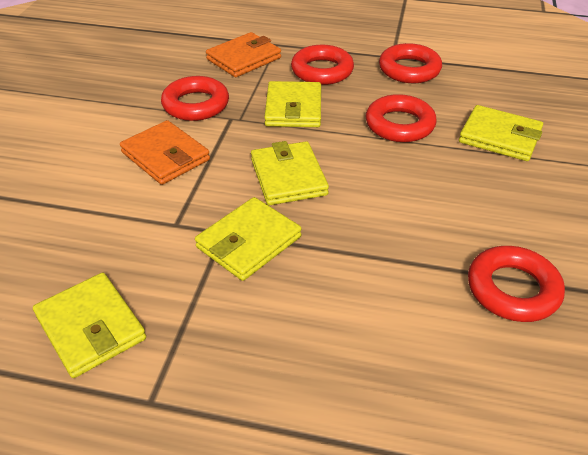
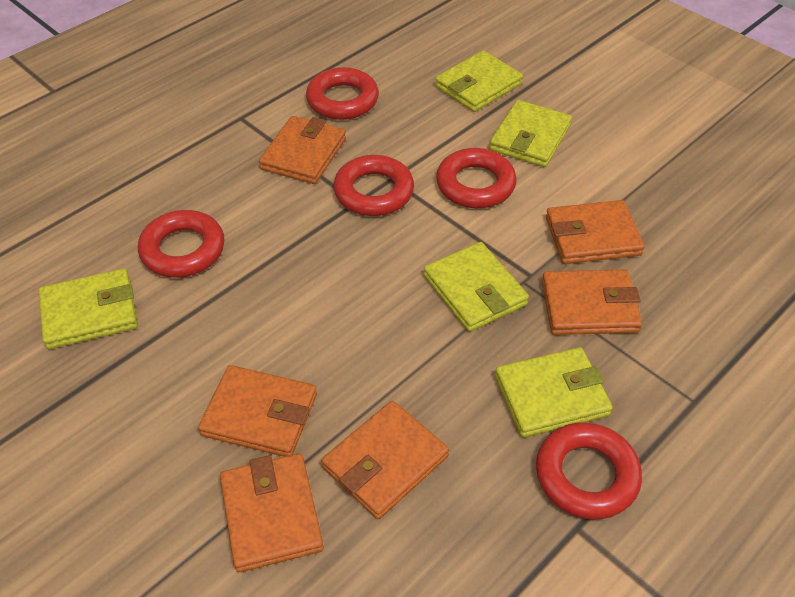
orange wallet: [120,120,210,185] [206,32,281,77] = 2 -> [198,365,317,457] [220,453,323,572] [259,116,346,184] [322,401,449,519] [542,270,642,335] [546,200,644,264] = 6

